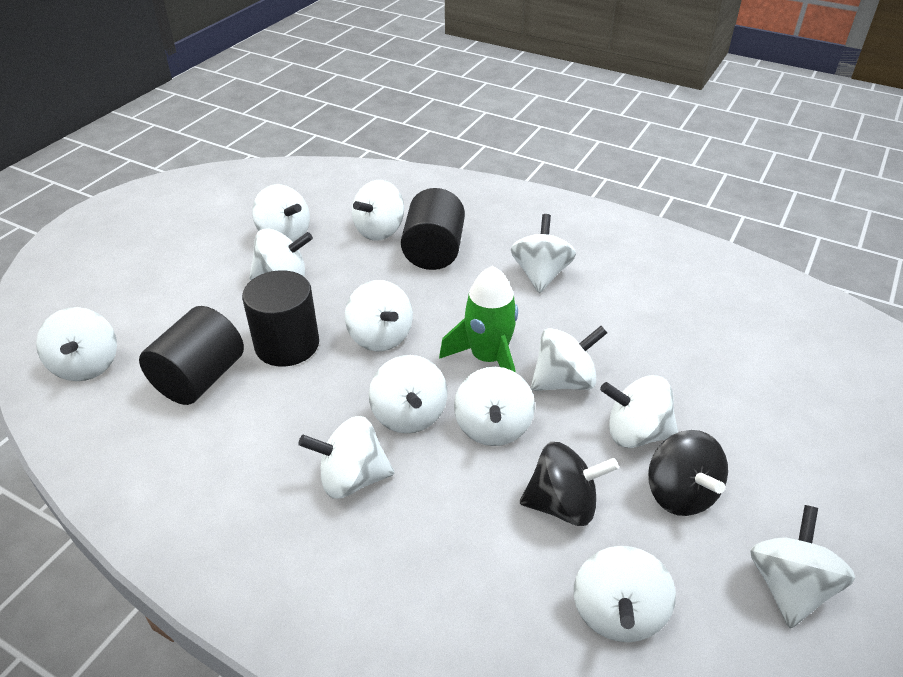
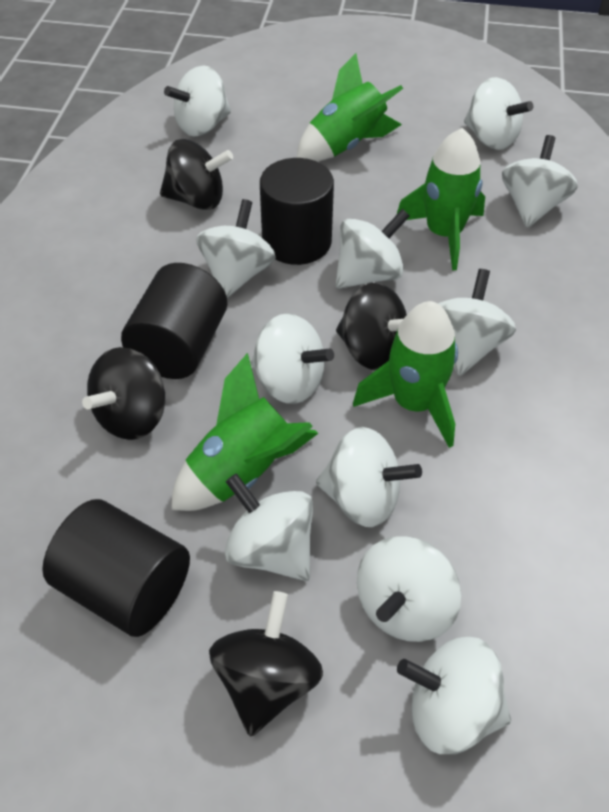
black spinning top: [520,442,619,526] [648,430,728,516] = 2 -> [82,347,165,440] [160,139,233,210] [209,591,323,737] [336,283,407,371] = 4
green rocket: [439,266,518,373] = 1 -> [171,353,318,511] [297,53,403,162] [353,301,458,448] [397,128,485,271] = 4
white spinning top: [36,307,117,381] [249,228,313,280] [252,184,310,242] [298,416,394,499] [345,280,413,351] [352,180,404,241] [369,355,448,434] [454,367,535,446] [511,214,576,293] [531,326,607,391] [574,546,676,642] [600,375,678,448] [750,505,855,628] = 13 -> [164,65,231,137] [196,199,276,298] [225,474,313,581] [251,313,334,404] [316,427,422,527] [335,209,410,289] [357,536,461,642] [397,637,511,754] [438,269,516,376] [464,77,533,150] [502,135,578,228] = 11

